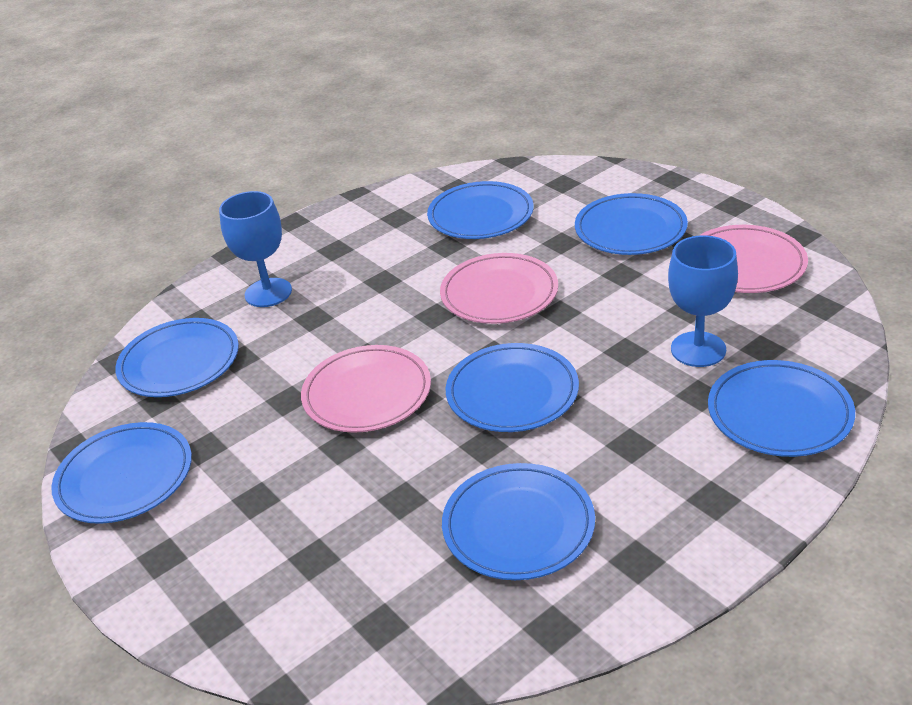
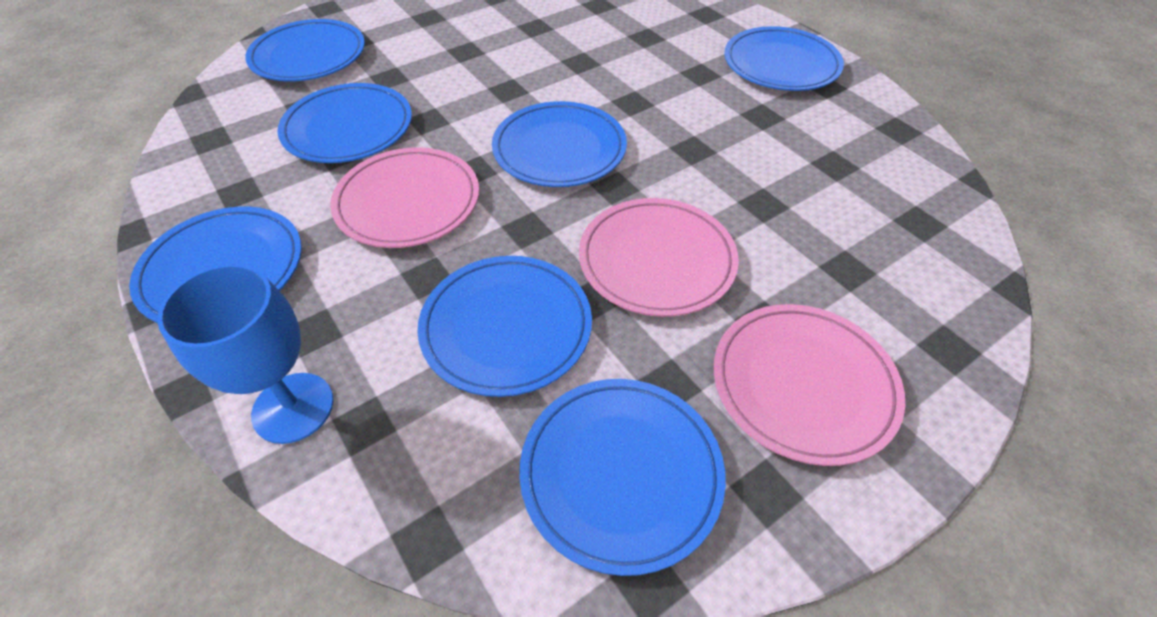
blue goblet: [219,191,292,307] [668,235,738,367] = 2 -> [157,264,334,444] = 1

